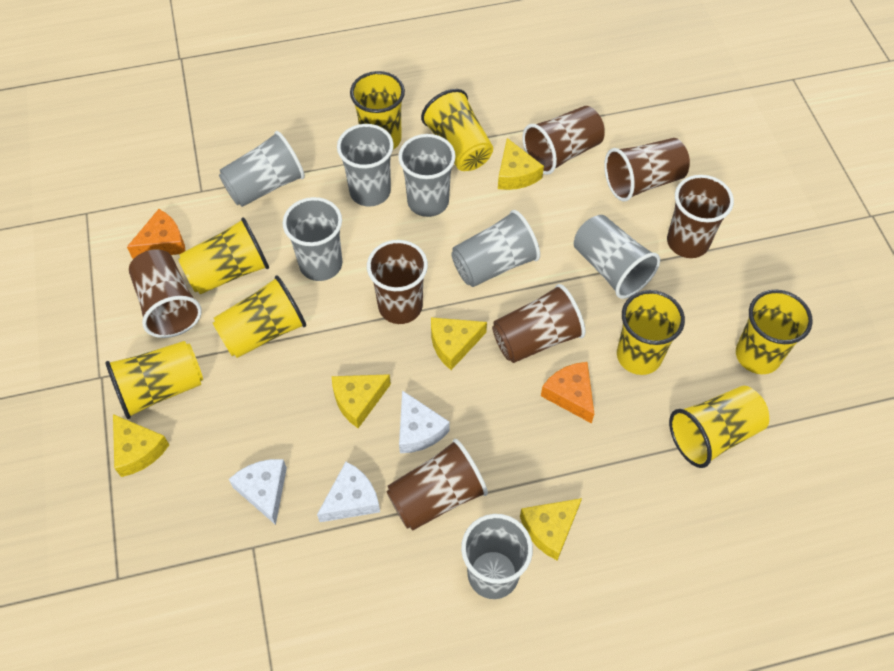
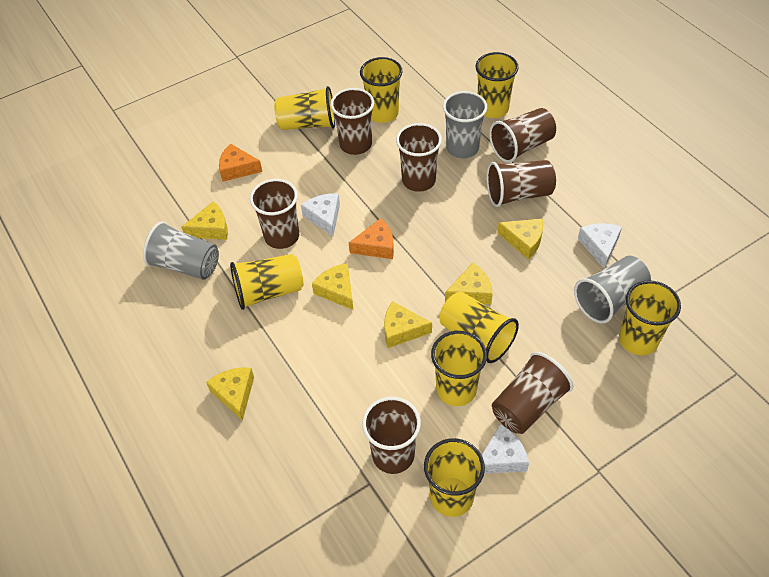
grey cup: [219,131,305,207] [283,197,342,281] [337,124,394,207] [398,134,456,217] [451,210,540,287] [461,514,533,599] [574,215,660,299] = 7 -> [143,221,219,280] [443,91,487,158] [574,256,651,324] = 3
yellow cheese: [113,414,169,477] [332,374,391,428] [431,317,487,370] [498,138,544,190] [520,498,582,560] = 5 -> [181,201,228,240] [206,368,254,421] [312,263,354,310] [384,301,432,348] [445,263,493,304] [497,219,543,259] = 6

